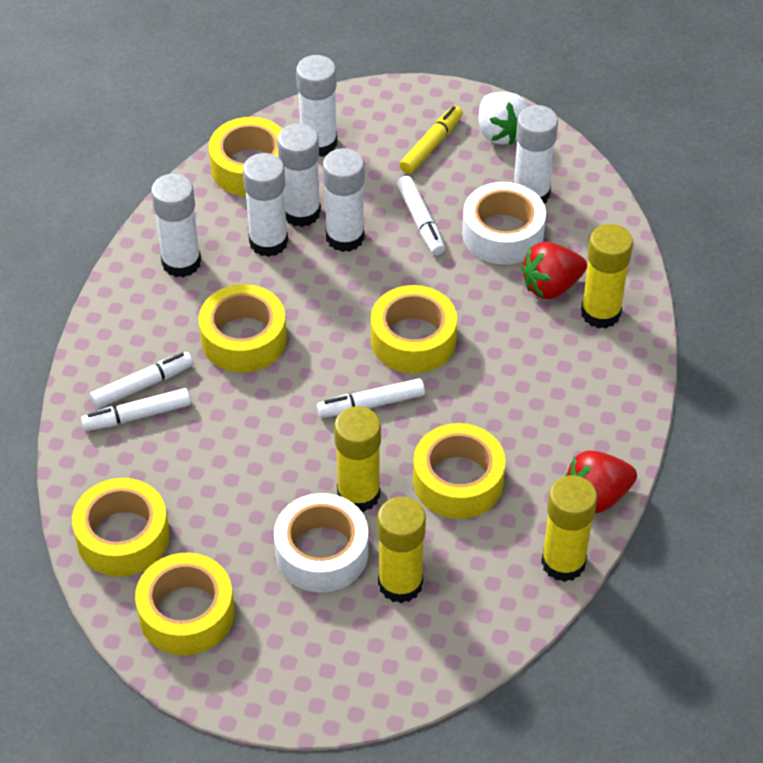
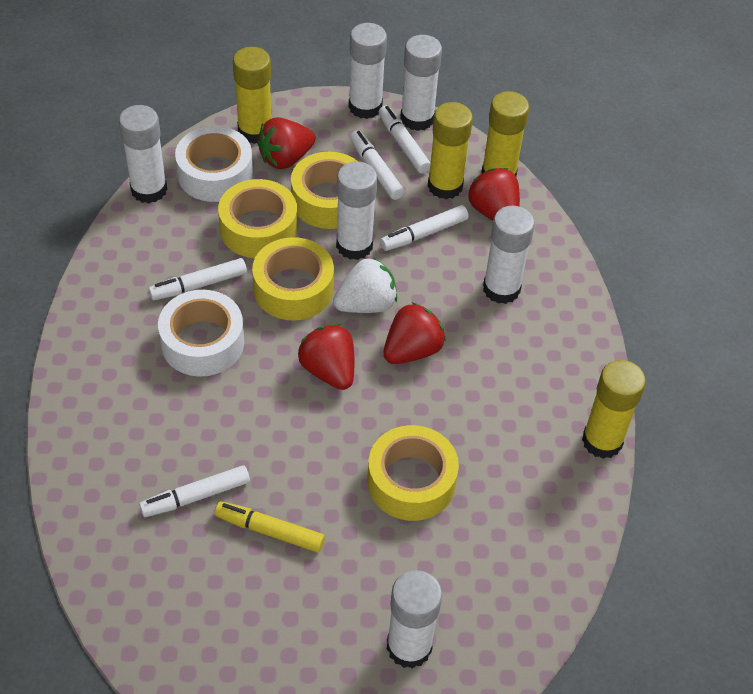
red strawberry: [521,242,587,299] [565,450,637,513] = 2 -> [257,117,316,169] [298,324,354,390] [383,302,446,364] [467,168,520,220] = 4
white marker: [81,388,191,431] [90,352,193,409] [317,378,425,418] [397,176,445,255] = 4 -> [139,465,250,517] [148,258,247,300] [350,130,404,200] [379,105,431,174] [380,205,469,251] = 5
yellow tape: [72,478,169,576] [135,553,234,655] [199,284,287,373] [209,117,282,196] [371,285,457,373] [413,423,505,519] = 6 -> [218,179,297,258] [252,237,334,320] [291,152,358,229] [367,425,459,521] = 4

